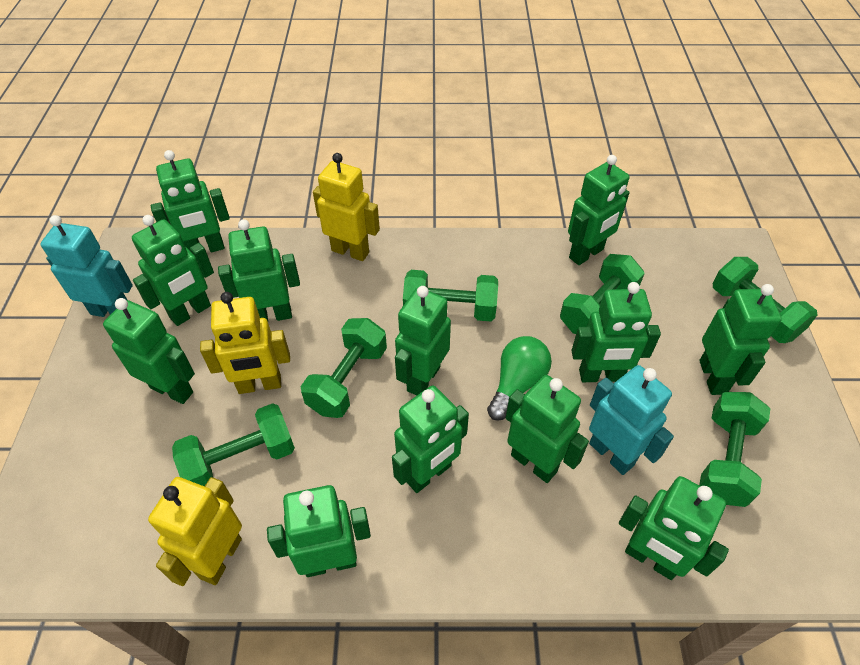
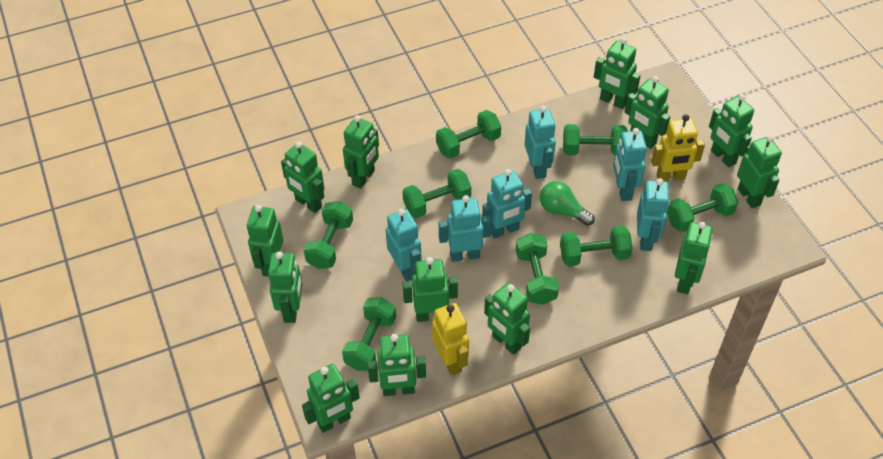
green dumbbell: [172,403,295,486] [301,318,387,418] [403,270,498,322] [560,254,645,334] [699,392,770,507] [713,257,817,343] = 6 -> [304,201,353,269] [342,297,396,371] [402,169,471,218] [436,110,501,159] [516,233,559,305] [560,226,633,267] [563,124,628,156] [667,183,738,232] = 8
green robot: [103,298,195,404] [132,215,214,326] [151,150,230,252] [218,219,300,321] [267,485,371,577] [392,385,469,493] [395,286,451,396] [506,375,589,483] [568,155,630,265] [571,282,661,382] [619,476,729,580] [699,284,782,395] = 12 -> [247,205,284,277] [268,251,303,323] [281,141,325,213] [302,364,360,433] [343,115,379,189] [367,334,426,396] [403,257,458,322] [484,283,530,355] [594,37,641,109] [625,76,670,149] [675,222,713,294] [709,94,754,167] [737,135,782,208] = 13
turquoise robot: [40,215,133,317] [589,365,674,475] = 2 -> [386,209,422,281] [439,195,491,262] [482,169,532,239] [525,106,556,179] [613,128,647,201] [637,178,670,251] = 6
yellow robot: [148,477,242,586] [200,292,290,394] [313,153,380,261] = 3 -> [432,303,469,376] [651,114,705,182] = 2

